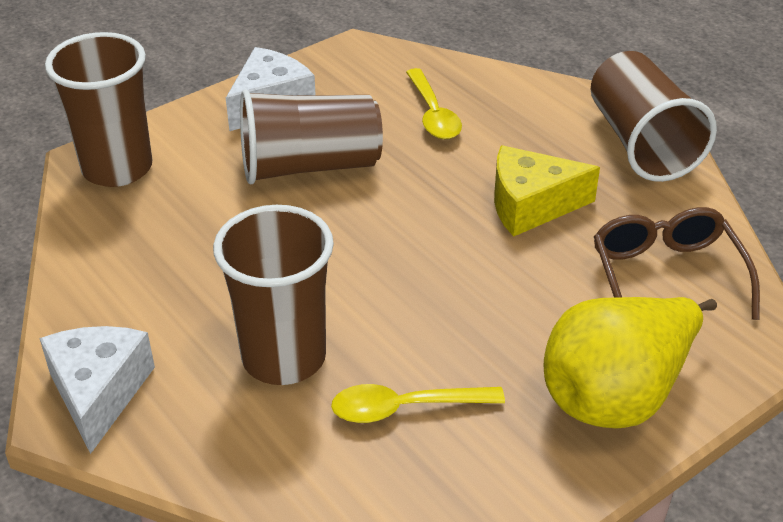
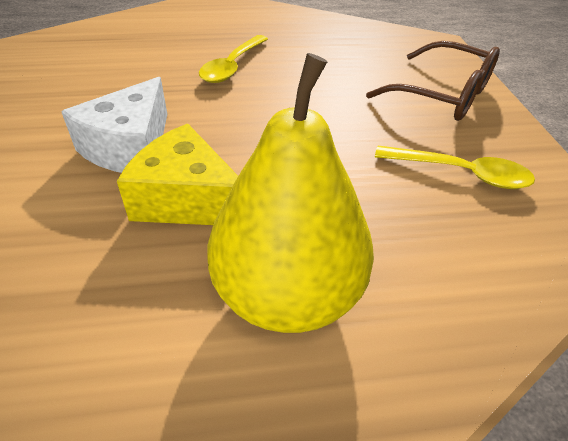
brown cup: [45,32,152,187] [213,205,334,385] [240,89,383,184] [591,51,717,182] = 4 -> none = 0
white cheese: [39,326,155,454] [226,47,316,131] = 2 -> [61,77,167,173] = 1

